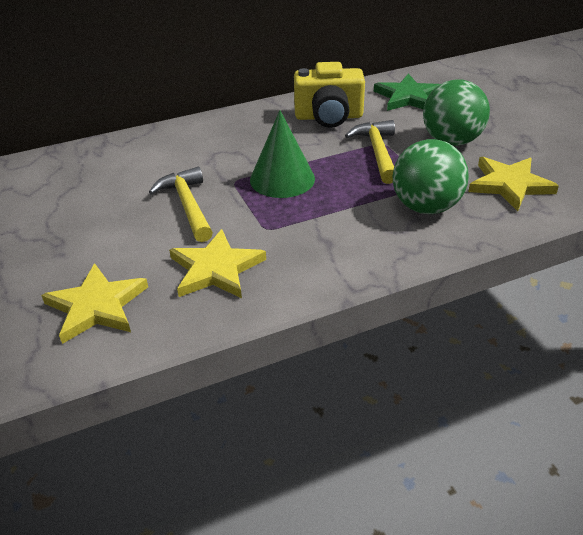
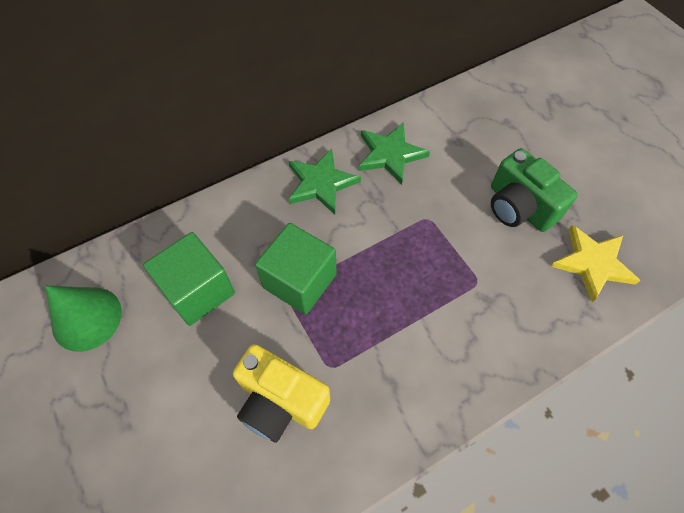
green ball: [393,139,469,214] [423,79,490,146] = 2 -> none = 0
green camera: none = 0 -> [491,148,578,232] = 1
green cube: none = 0 -> [143,232,235,326] [255,223,336,315] = 2
green star: [374,74,441,111] = 1 -> [289,148,361,214] [358,122,430,185] = 2
yellow hammer: [149,167,213,242] [345,120,395,184] = 2 -> none = 0
yellow star: [41,263,148,344] [169,229,266,298] [468,157,559,211] = 3 -> [551,225,641,302] = 1

